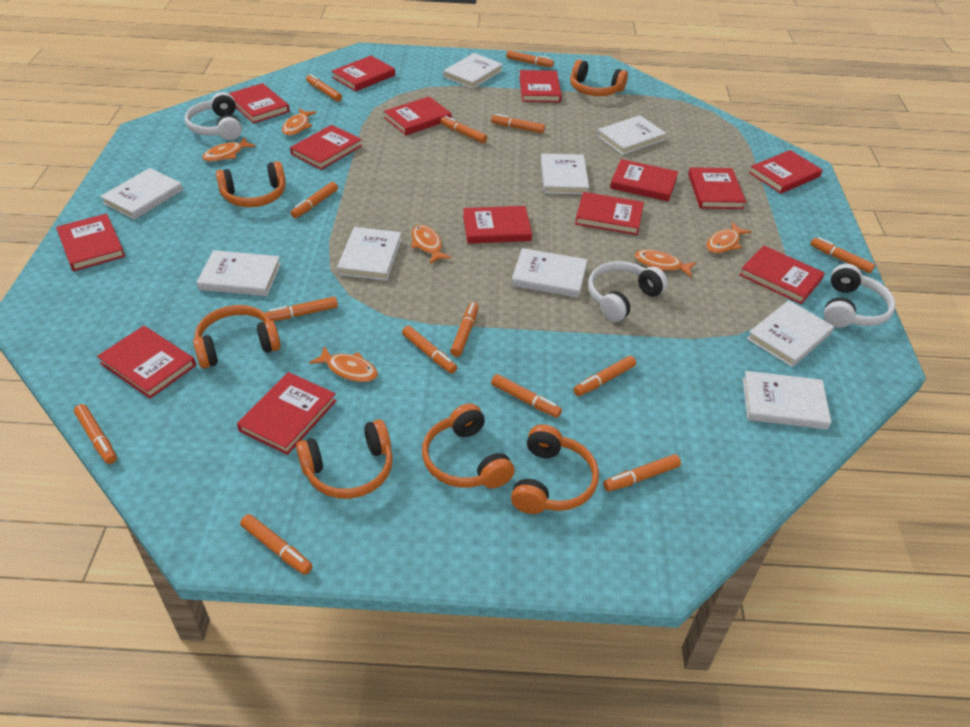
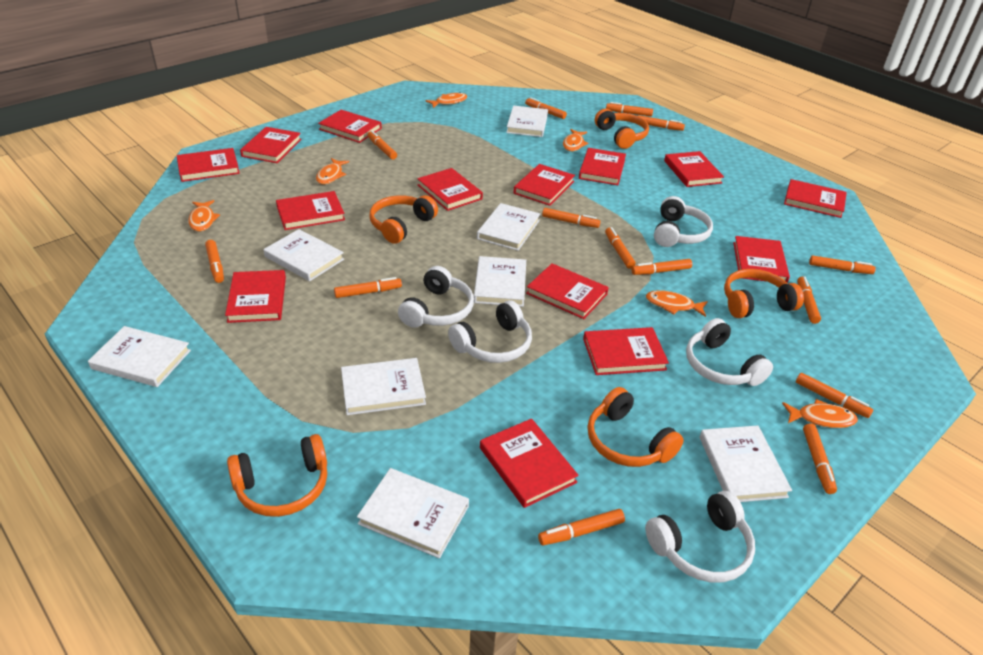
orange headphones: [193,305,281,368] [216,161,286,207] [296,420,393,499] [422,403,515,488] [511,424,599,514] [570,60,628,96] = 6 -> [227,434,327,517] [369,195,438,244] [588,387,684,467] [595,109,649,149] [724,269,804,318] = 5
white book: [100,168,183,220] [197,250,281,296] [337,227,402,281] [443,53,503,89] [511,248,587,298] [541,153,589,194] [597,115,666,155] [743,371,831,429] [747,300,834,367] = 9 -> [88,326,191,387] [263,229,344,281] [341,358,426,415] [357,468,469,558] [474,256,526,307] [477,203,540,251] [506,106,548,137] [700,425,792,502] = 8
white headphones: [185,92,242,140] [588,261,668,322] [824,264,896,328] = 3 -> [398,266,474,328] [448,300,532,363] [645,491,755,582] [654,196,713,247] [686,318,773,386] = 5

